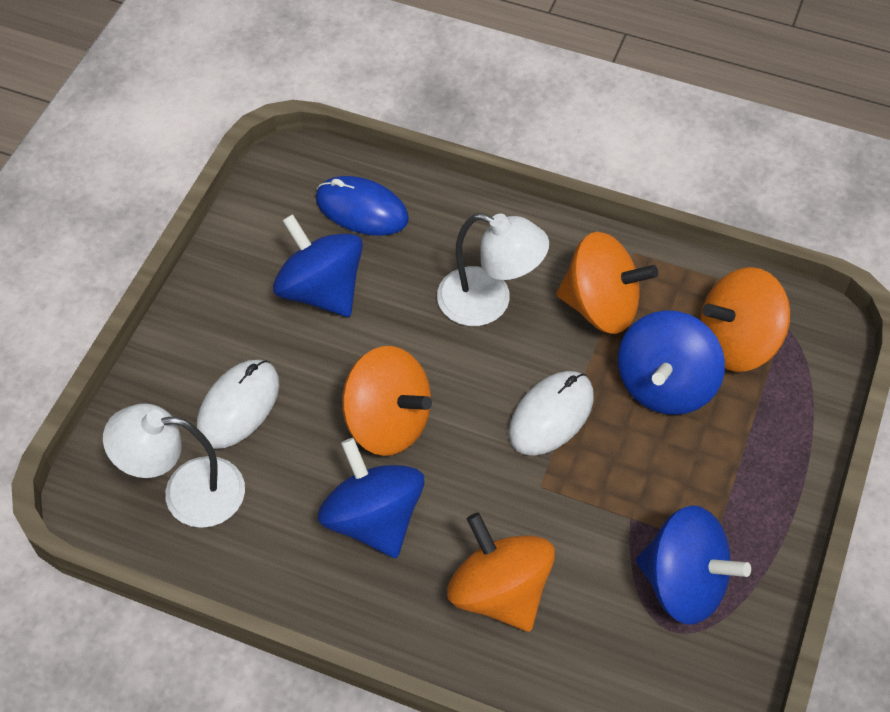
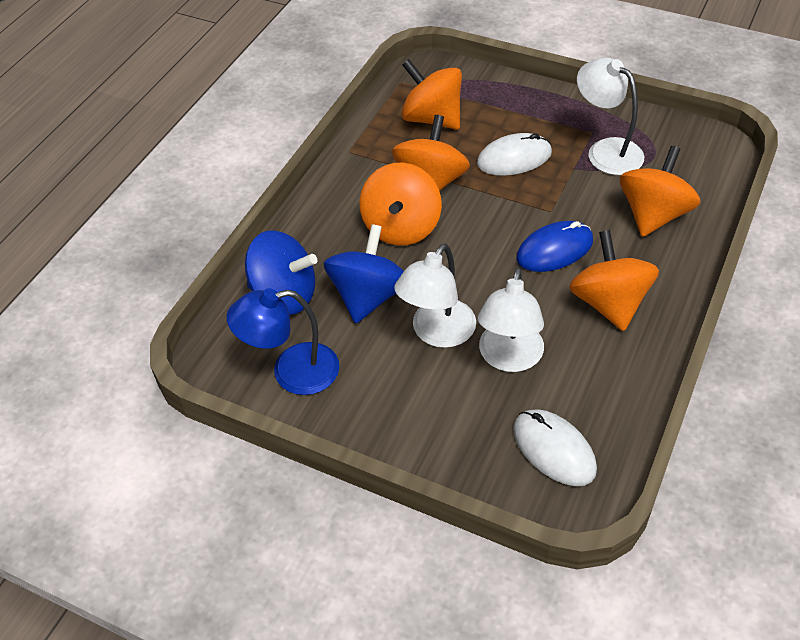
blue lamp: none = 0 -> [227,288,339,395] = 1
blue spinning top: [273,214,363,317] [318,438,424,558] [618,310,725,415] [636,505,751,625] = 4 -> [245,230,317,315] [324,224,404,323] = 2
orange spinning top: [342,346,432,456] [447,513,555,632] [556,232,658,334] [700,267,790,372] = 4 -> [359,163,442,246] [392,115,470,191] [401,59,462,130] [569,230,659,331] [620,146,701,237] = 5
white lamp: [103,403,245,528] [437,213,549,326] = 2 -> [394,243,476,348] [478,267,544,372] [577,57,644,175] = 3

